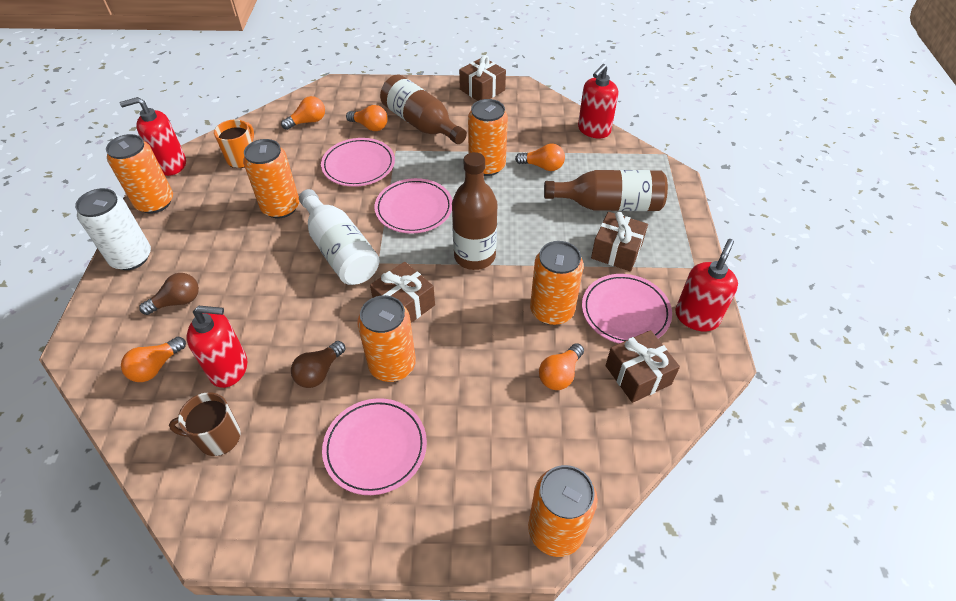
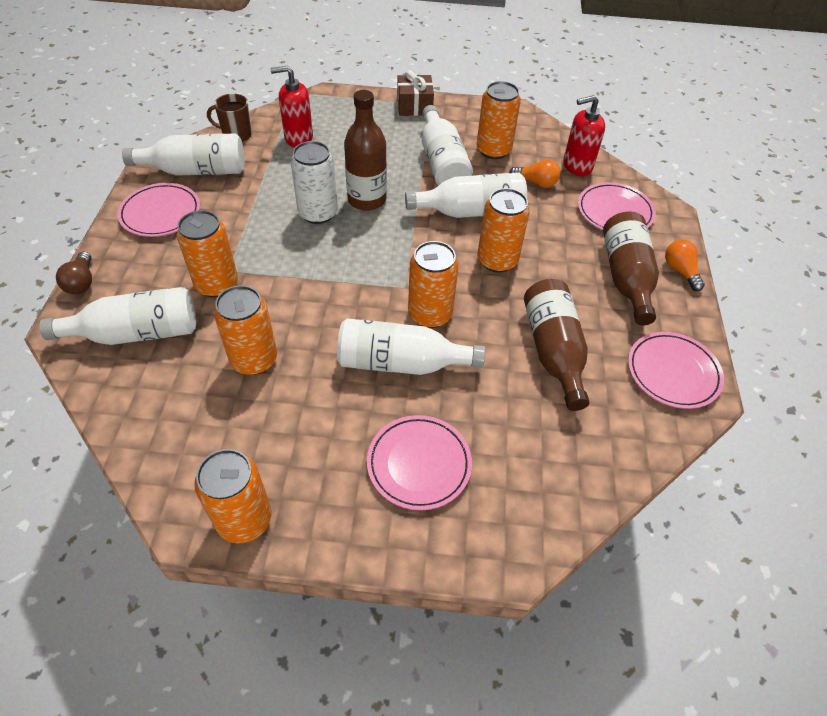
brown gift: [370,262,435,323] [459,55,506,101] [591,212,648,271] [606,330,680,403] = 4 -> [397,70,434,116] = 1
brown light bulb: [139,273,199,315] [291,341,345,388] = 2 -> [56,252,92,294] = 1
orange light bulb: [121,337,186,382] [281,96,325,130] [346,105,388,131] [515,144,565,171] [539,343,584,390] = 5 -> [509,159,560,188] [665,240,705,291] = 2
orange mug: [214,120,254,168] = 1 -> none = 0
red soap dispenser: [120,97,186,176] [187,306,247,388] [578,64,618,138] [675,239,738,332] = 4 -> [270,66,313,147] [563,95,605,176] = 2
white bottle: [299,189,379,285] = 1 -> [39,287,196,345] [122,133,244,176] [337,318,485,375] [405,173,527,218] [422,105,473,186] = 5

